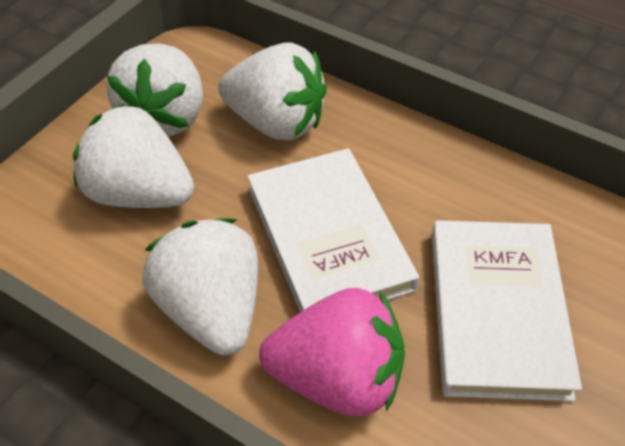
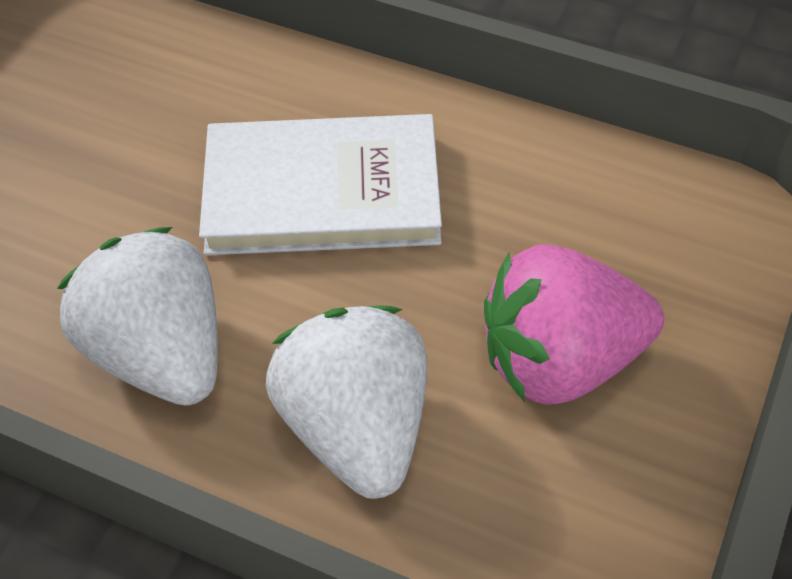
white book: [247,148,419,312] [432,220,582,402] = 2 -> [199,114,442,255] = 1
white strawberry: [73,104,194,208] [107,44,203,137] [143,218,258,355] [218,42,327,141] = 4 -> [57,227,218,406] [266,306,427,499] = 2

